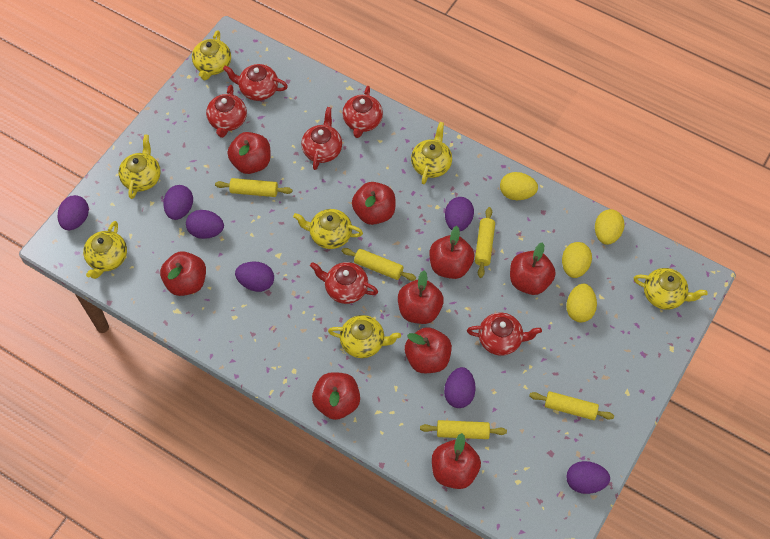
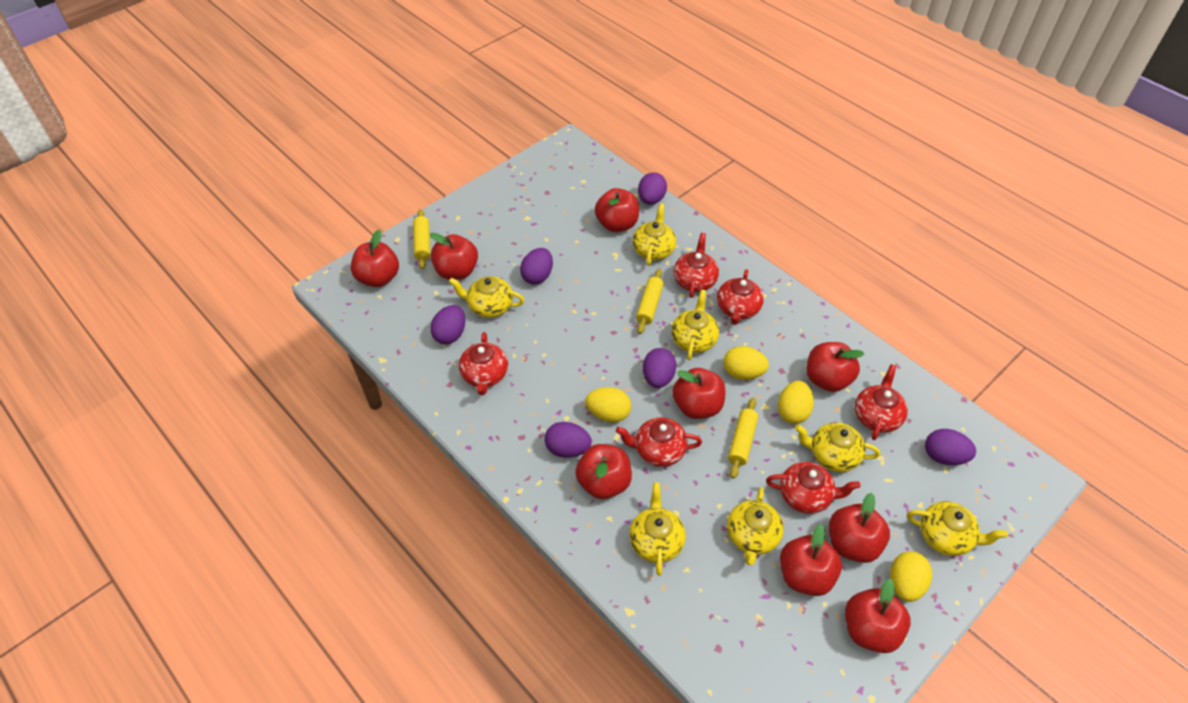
purple egg: [58,195,89,230] [163,185,193,220] [186,210,224,239] [235,262,274,292] [444,367,476,408] [445,197,474,231] [566,461,610,494] = 7 -> [430,305,465,344] [520,248,553,284] [544,422,592,458] [638,172,667,205] [643,348,676,388] [925,429,976,465] = 6
yellow rolling pin: [215,178,292,197] [342,248,416,281] [420,420,507,439] [475,207,495,278] [529,391,614,420] = 5 -> [413,209,430,269] [636,269,664,334] [728,398,758,478] = 3

